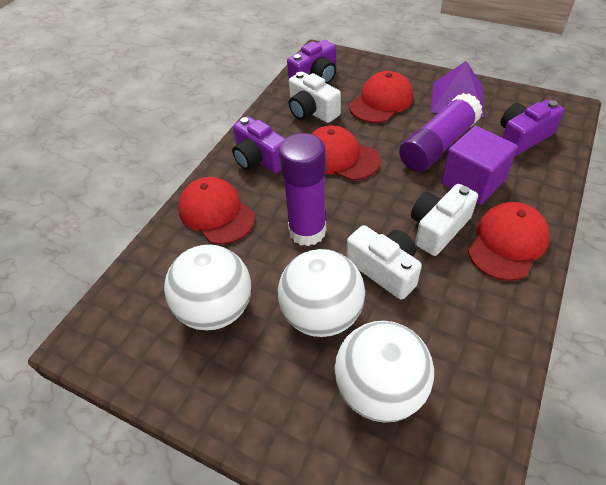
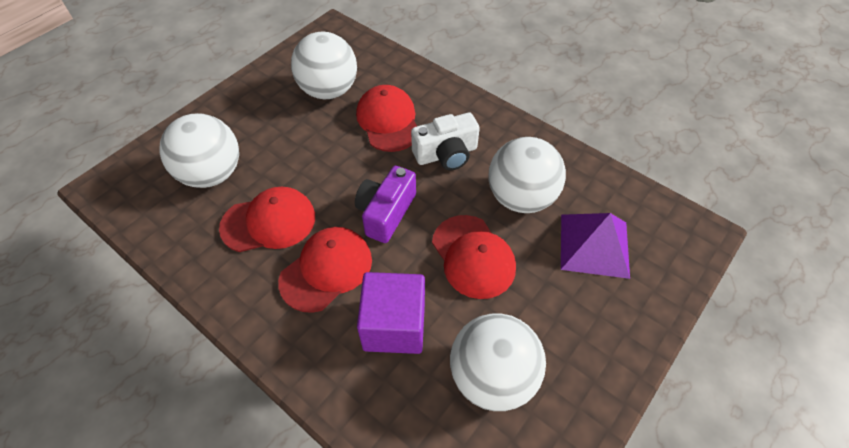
purple camera: [232,116,286,173] [287,40,336,84] [501,100,564,156] = 3 -> [355,166,416,243] = 1
purple glue stick: [279,133,326,246] [399,93,483,172] = 2 -> none = 0
white ball: [164,245,251,330] [278,249,365,337] [335,321,434,423] = 3 -> [159,113,239,188] [291,32,357,99] [450,314,546,411] [488,137,566,213] = 4
white camera: [289,71,341,123] [346,225,422,300] [411,184,478,256] = 3 -> [411,112,480,170] = 1

